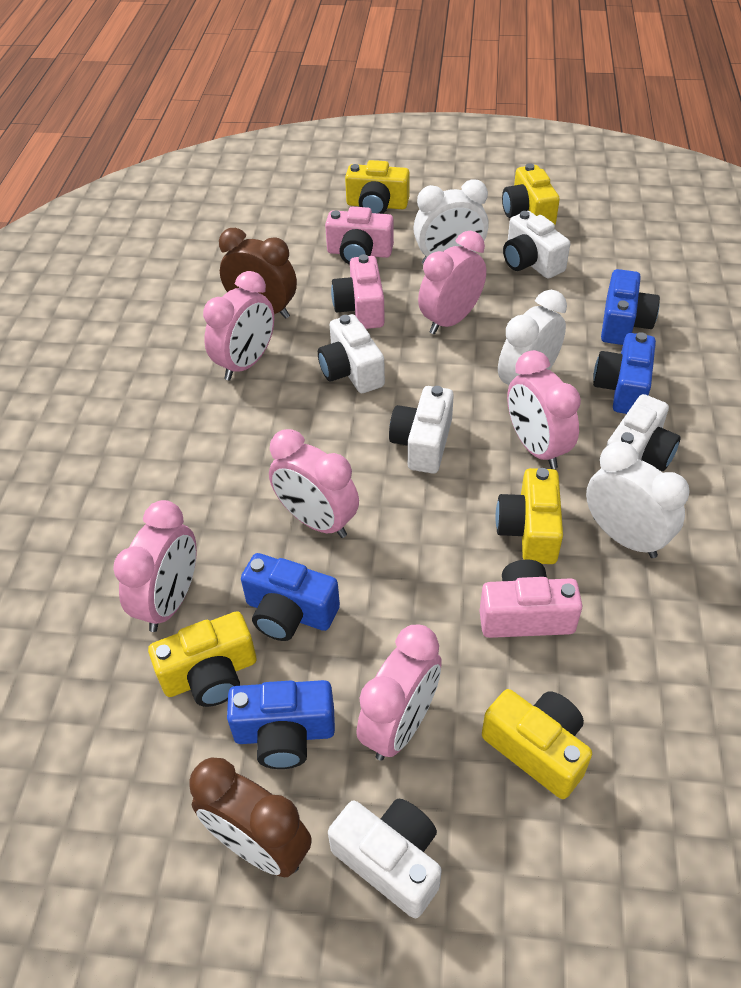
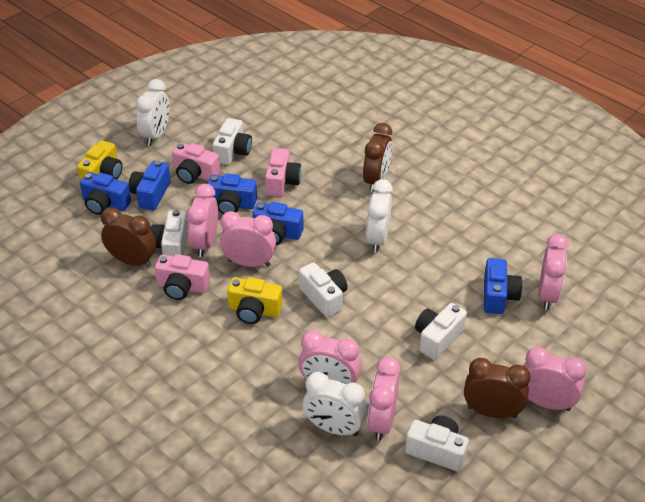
blue camera: [227,680,335,769] [241,553,340,641] [593,332,656,414] [601,269,660,345] = 4 -> [80,172,131,215] [129,161,171,210] [208,174,257,214] [252,202,304,245] [484,258,522,314] = 5
brown clock: [190,758,312,877] [219,228,297,319] = 2 -> [101,207,156,268] [363,123,392,192] [464,358,530,418] = 3
yellow camera: [148,611,256,707] [345,160,410,214] [482,689,592,799] [495,468,563,564] [502,163,560,225] = 5 -> [77,140,122,181] [227,277,283,324] = 2

